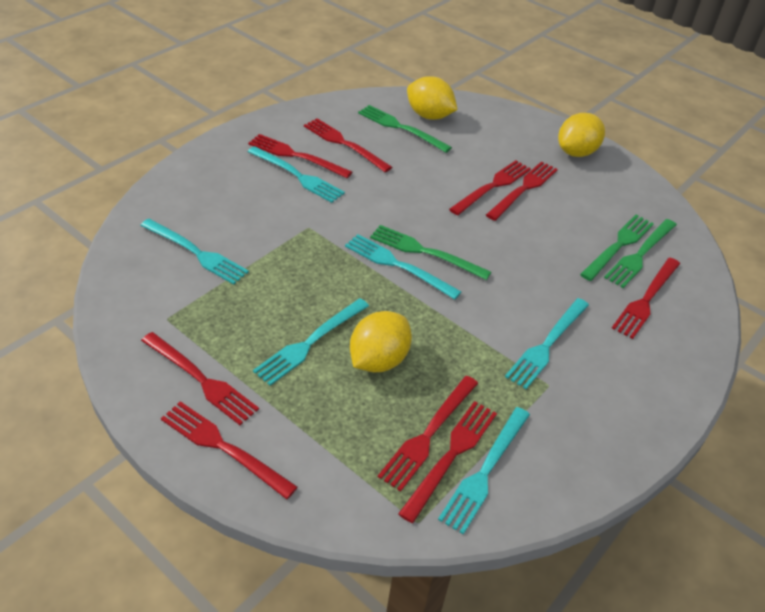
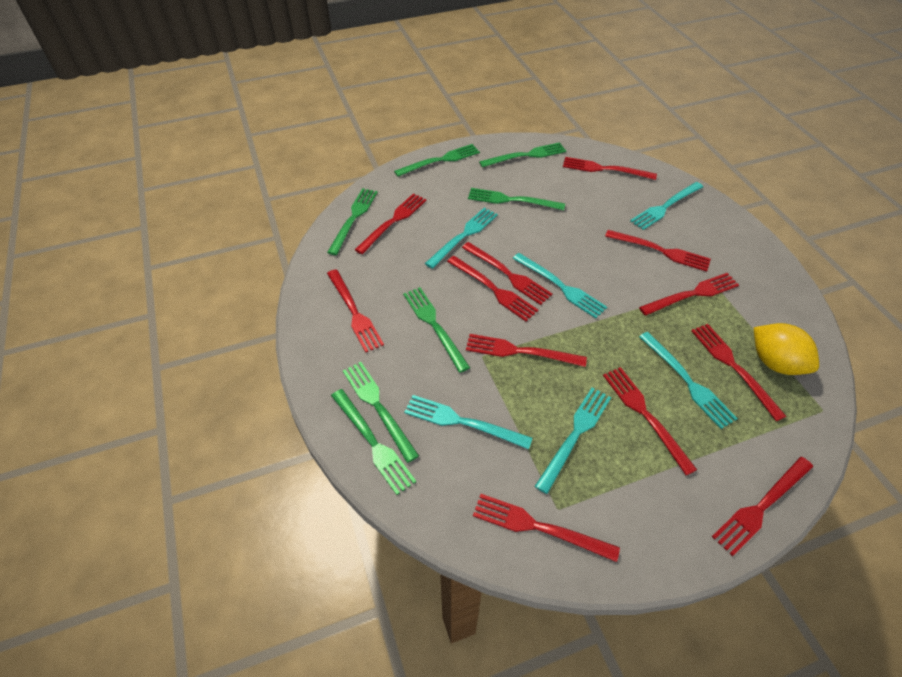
green fork: [358,105,452,153] [370,225,491,280] [580,215,654,281] [604,219,677,288] = 4 -> [327,188,378,255] [331,389,416,495] [343,362,419,463] [394,144,480,177] [403,287,470,373] [468,188,565,210] [479,142,566,167] = 7
red fork: [141,332,259,425] [161,401,298,499] [248,134,352,178] [304,118,392,172] [378,376,478,492] [398,401,497,523] [449,160,531,215] [486,161,558,221] [612,258,680,339] = 9 -> [327,269,384,353] [355,193,427,254] [447,256,538,321] [462,242,552,305] [466,334,587,367] [473,494,620,562] [563,157,657,180] [603,367,697,475] [605,230,711,272] [639,273,739,316] [691,324,787,421] [712,457,813,556] = 12
yellow lemon: [350,311,412,372] [407,76,457,120] [558,113,605,157] = 3 -> [754,323,819,375] = 1

